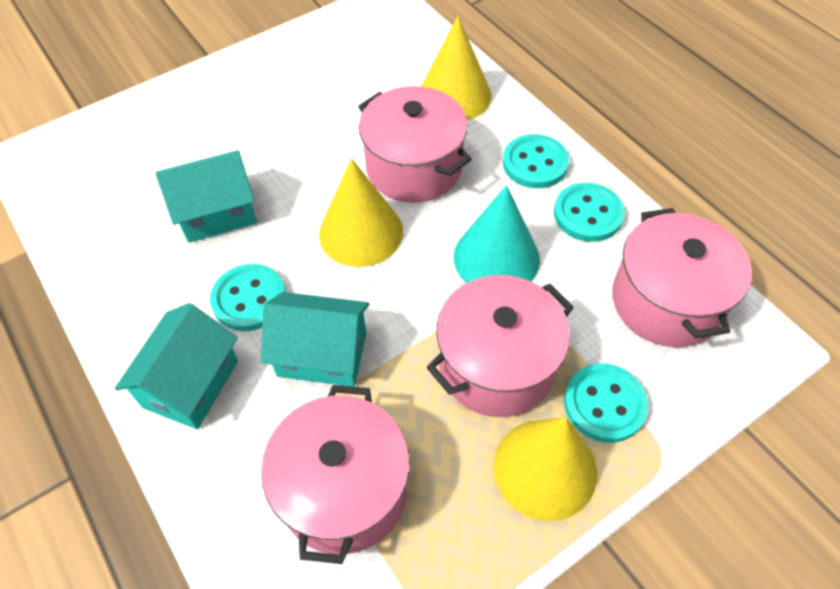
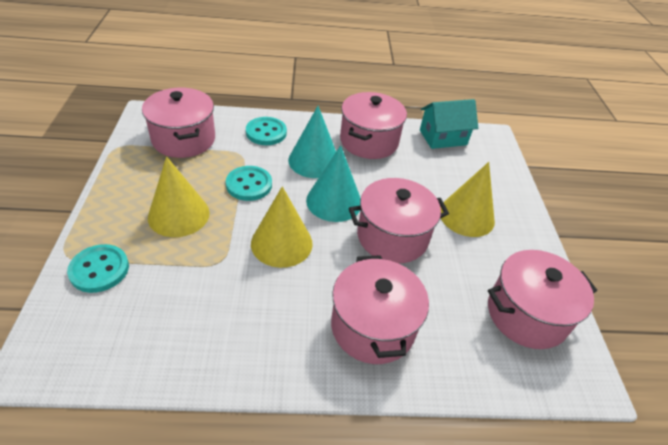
pink pot: [261,385,410,564] [358,86,472,203] [426,275,574,417] [612,208,752,347] = 4 -> [142,88,215,158] [331,255,429,364] [340,92,407,159] [349,178,449,263] [488,250,597,349] = 5
turquoise button: [210,264,286,331] [503,134,569,188] [554,183,625,242] [564,363,649,443] = 4 -> [67,244,129,293] [226,166,272,201] [246,117,287,145] = 3
turquoise cone: [454,185,540,283] = 1 -> [288,106,336,178] [306,145,360,222] = 2
turquoise house: [115,303,238,429] [156,150,257,243] [261,292,369,387] = 3 -> [420,99,478,149] = 1

